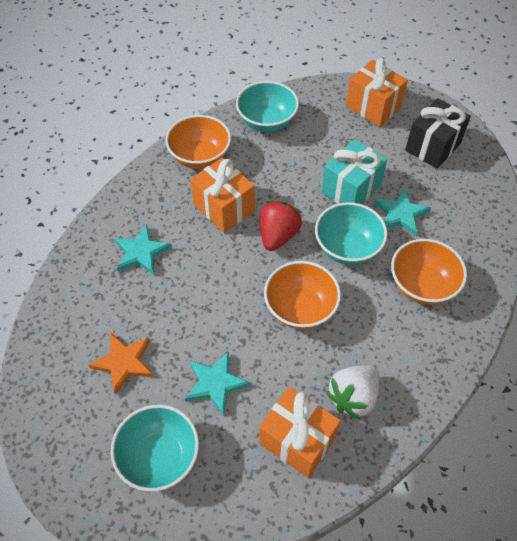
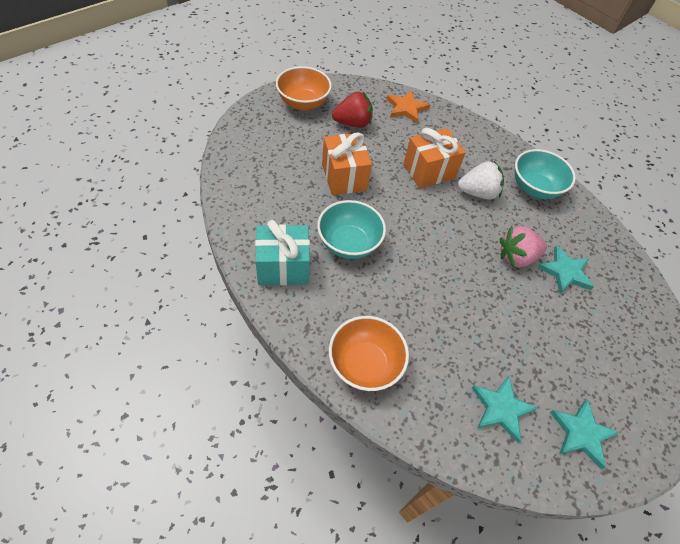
black gift: [405,98,471,169] = 1 -> none = 0
orange bowl: [165,115,231,169] [264,261,341,329] [391,239,467,305] = 3 -> [276,66,332,111] [329,316,409,391] = 2
orange gift: [190,158,255,233] [259,387,341,478] [346,59,408,127] = 3 -> [322,133,372,195] [403,128,466,188] = 2
pink strawberry: none = 0 -> [500,226,547,267] = 1
turquoise bowl: [111,405,199,492] [236,81,299,132] [315,202,387,265] = 3 -> [317,200,386,259] [515,149,576,199] = 2

